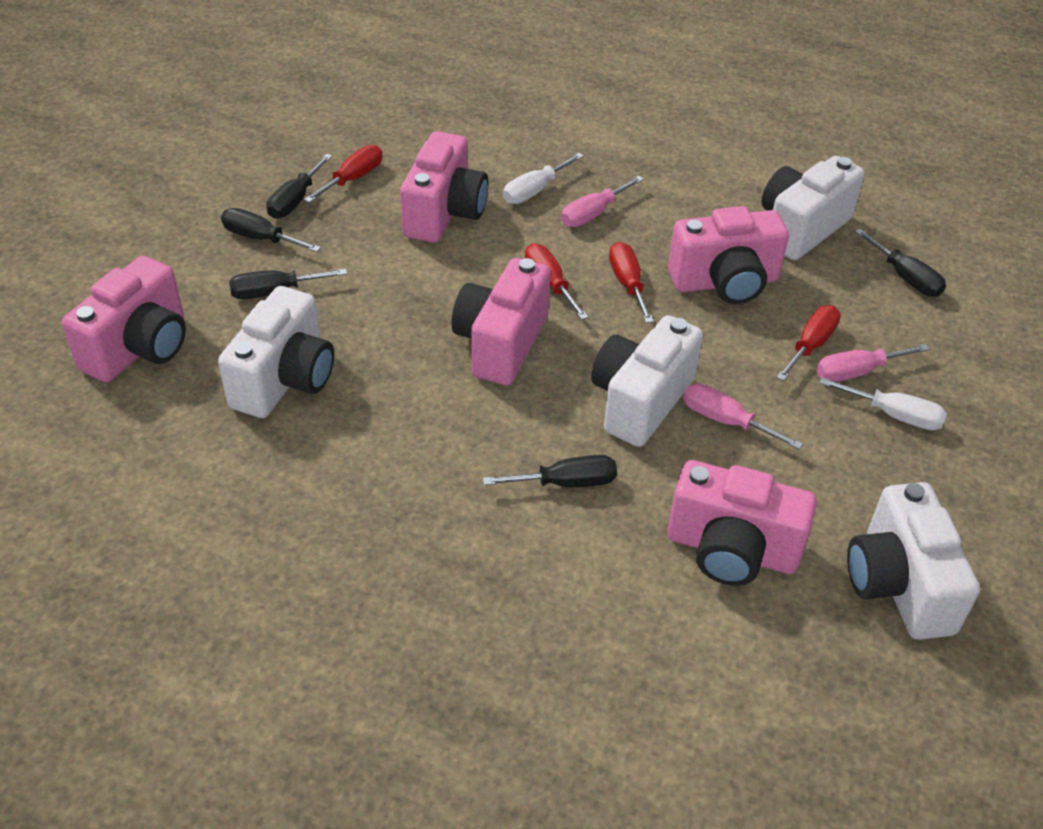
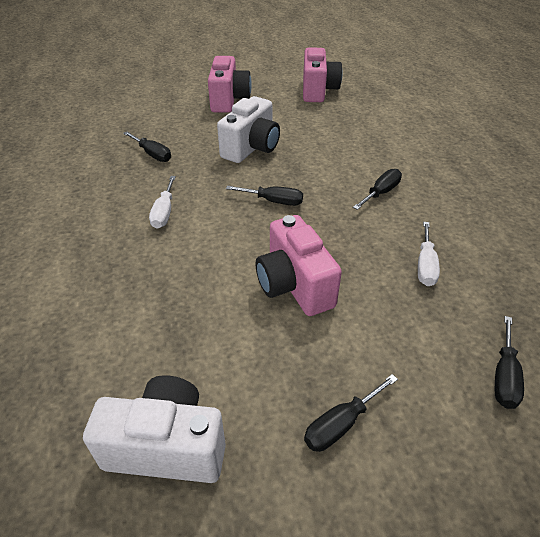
pink camera: [62,256,186,383] [400,131,489,243] [451,258,551,386] [667,460,817,586] [668,206,789,304] = 5 -> [208,56,252,113] [256,215,342,316] [303,47,342,102] = 3
pink screwdriver: [561,176,644,227] [683,383,803,449] [816,344,930,382] = 3 -> none = 0
red screwdriver: [304,145,382,203] [525,244,589,320] [609,242,654,323] [776,305,841,381] = 4 -> none = 0
white camera: [218,286,334,418] [591,315,703,447] [761,156,865,260] [847,482,980,640] = 4 -> [83,375,226,483] [217,96,280,163] = 2

